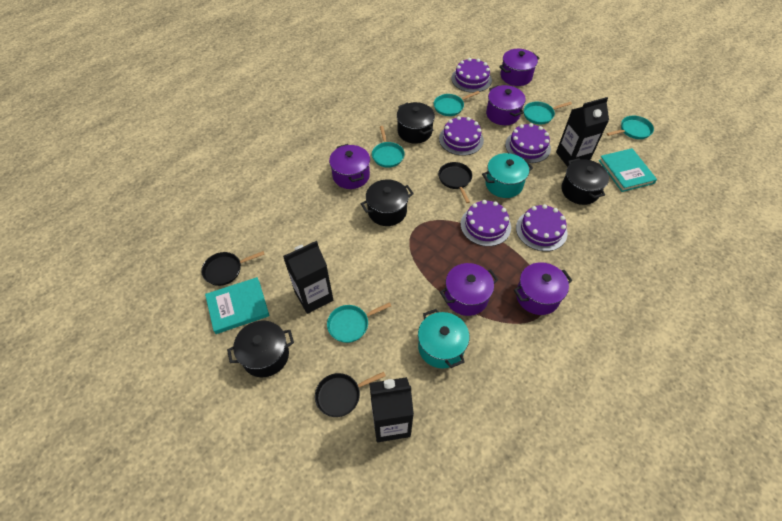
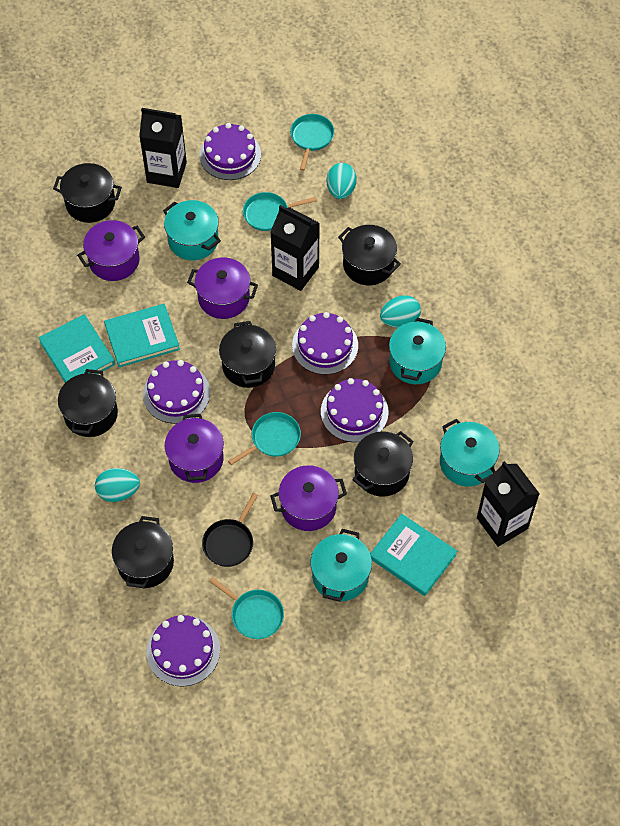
black pan: [201,251,265,286] [315,372,386,417] [438,162,472,203] = 3 -> [202,493,258,567] = 1
black pot: [227,321,294,377] [360,179,414,226] [397,102,435,144] [561,158,609,205] = 4 -> [53,163,122,223] [58,369,118,437] [112,516,174,588] [219,321,276,388] [338,225,401,285] [353,431,414,497] = 6
purple pot: [329,144,370,189] [440,263,498,316] [486,85,526,125] [499,49,540,86] [514,262,572,315] = 5 -> [77,220,145,281] [165,414,224,483] [187,257,258,319] [270,465,347,531] = 4
turquoise book: [205,277,270,334] [599,148,657,192] = 2 -> [38,314,115,383] [104,304,180,367] [370,514,457,596] = 3
turquoise egg: none = 0 -> [95,468,140,502] [327,163,357,199] [380,295,421,328] = 3
turquoise pan: [327,302,391,343] [372,126,405,168] [434,91,480,116] [524,102,572,124] [607,116,654,139] = 5 -> [209,577,284,639] [228,412,301,465] [243,192,317,231] [290,114,334,171] = 4
turquoise pot: [418,309,470,368] [482,153,533,198] = 2 -> [163,200,221,261] [310,529,372,602] [389,318,446,384] [440,419,500,487] = 4

